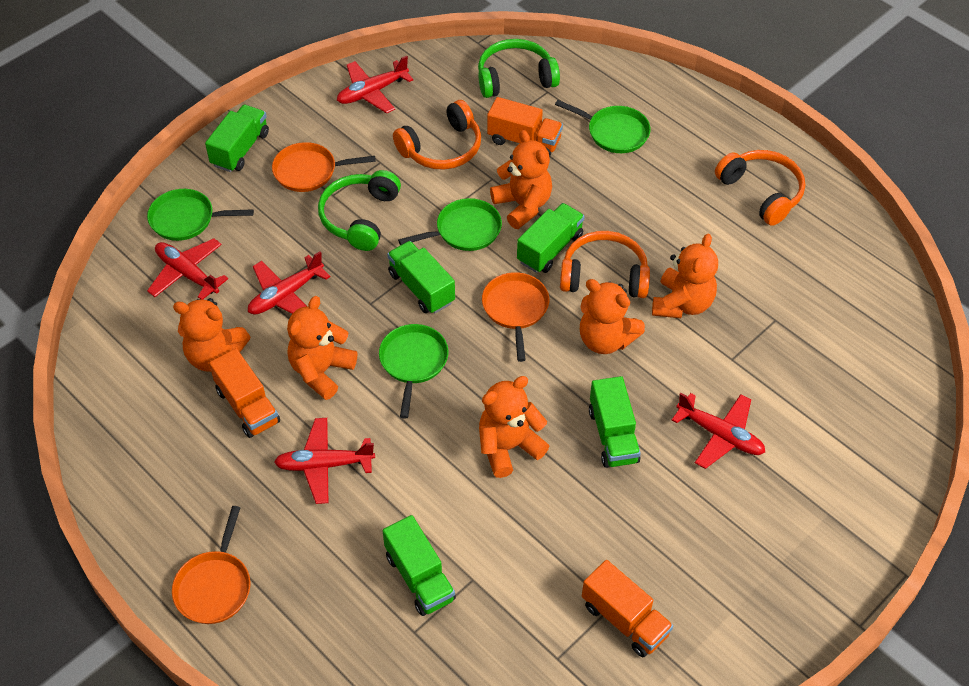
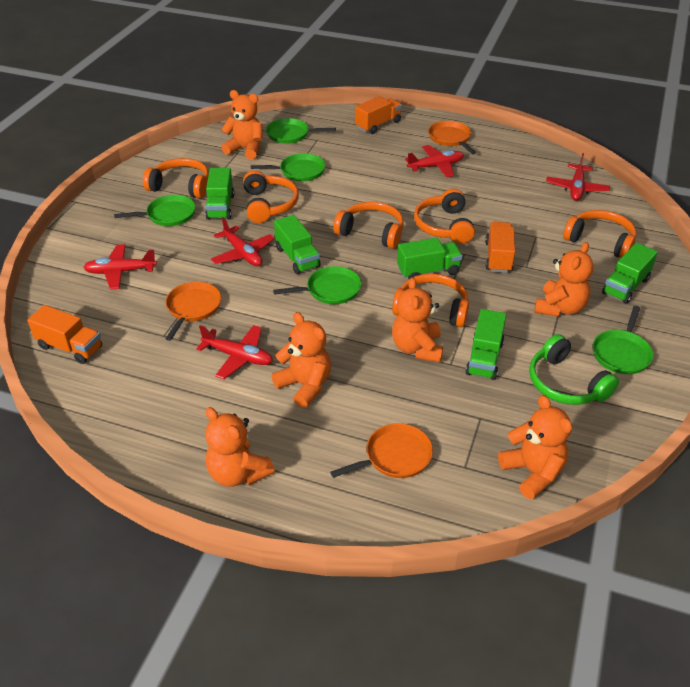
green headphones: [318,170,401,251] [478,39,560,98] = 2 -> [529,334,619,405] = 1
green pan: [147,189,254,241] [379,324,448,419] [398,198,502,251] [555,100,651,153] = 4 -> [114,195,196,226] [251,153,325,181] [266,118,336,143] [273,266,361,304] [593,306,653,374] = 5
orange headphones: [393,100,481,170] [560,231,650,298] [715,150,805,226] = 3 -> [143,158,209,198] [243,170,299,223] [333,202,404,249] [392,274,469,327] [414,189,475,244] [563,210,637,258] = 6

